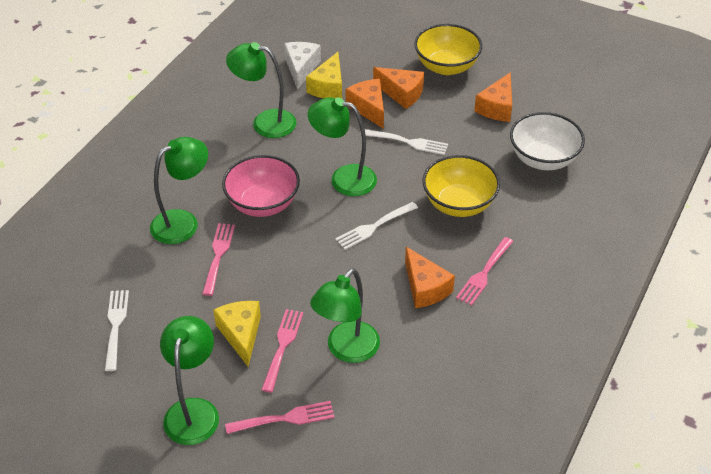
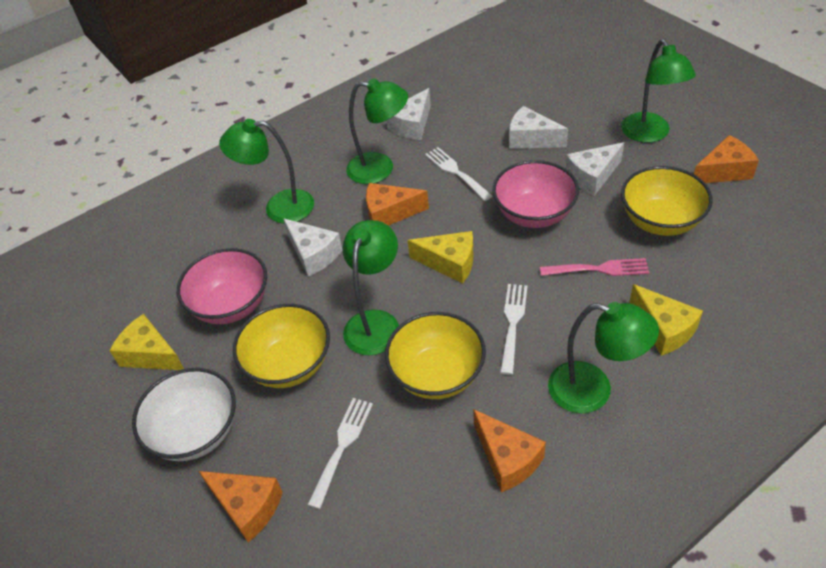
pink bowl: [222,155,300,217] = 1 -> [177,248,267,324] [492,160,579,228] = 2
pink fork: [202,223,235,296] [225,401,335,434] [261,309,304,393] [456,237,513,306] = 4 -> [540,258,650,276] = 1
white cheese: [284,42,321,90] = 1 -> [283,218,342,276] [387,88,431,140] [509,106,568,149] [565,142,624,196] = 4
yellow bowl: [414,24,482,75] [423,155,500,217] = 2 -> [233,304,330,388] [385,312,486,399] [621,166,713,236] = 3
yellow cheese: [213,301,261,367] [306,52,342,98] = 2 -> [109,314,184,370] [408,231,474,284] [629,284,703,356] = 3

